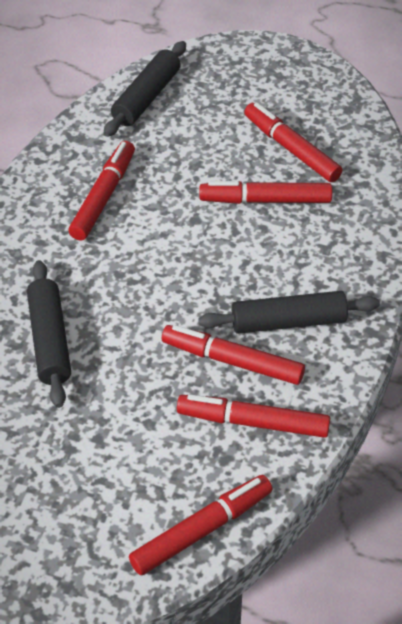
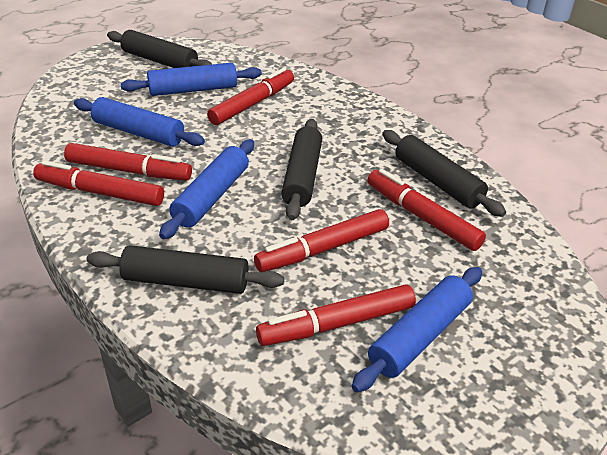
black rolling pin: [27,260,71,408] [104,41,186,137] [198,291,380,334] = 3 -> [86,245,284,294] [107,30,212,68] [281,119,322,220] [382,130,506,217] = 4
blue rolling pin: none = 0 -> [74,97,205,147] [121,63,262,96] [159,139,254,239] [352,267,482,392] = 4

